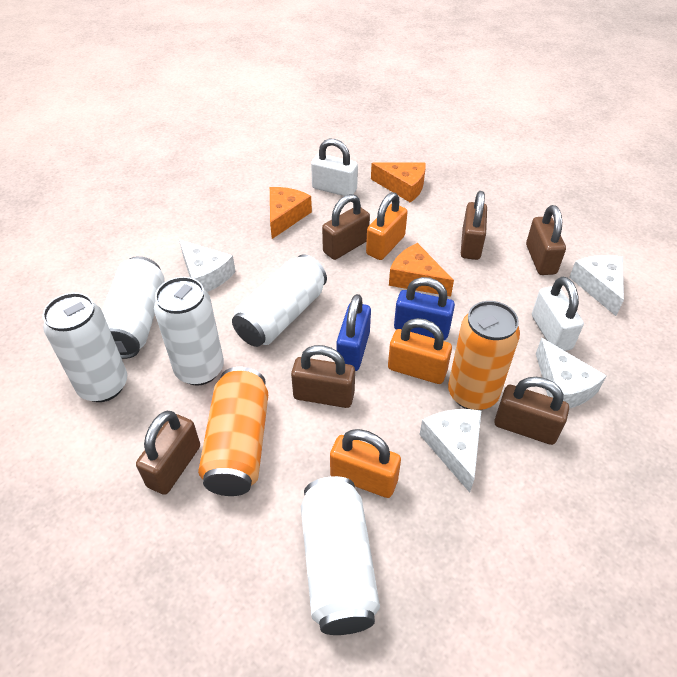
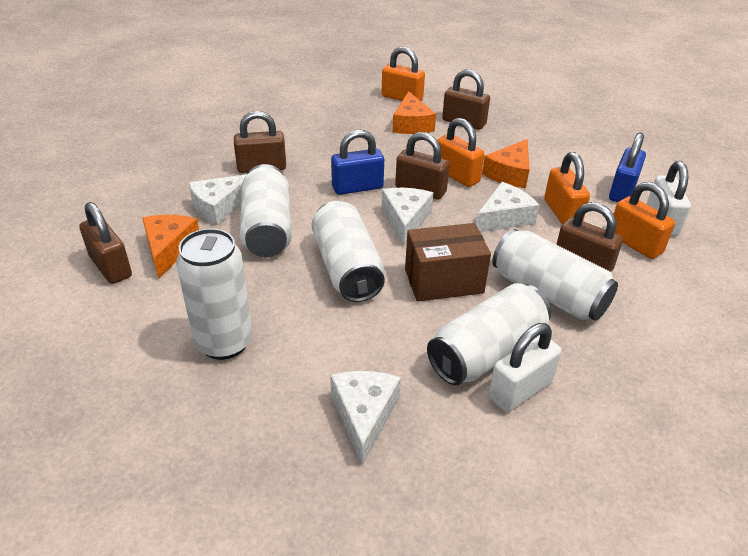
brown box: none = 0 -> [405,223,491,302] = 1
brown padlock: [136,411,200,495] [291,345,355,408] [322,194,370,260] [461,191,487,260] [494,377,569,445] [526,205,566,275] = 6 -> [79,202,132,284] [234,111,286,173] [395,132,450,200] [442,69,490,130] [556,202,623,272] = 5
orange can: [198,367,268,496] [448,301,520,410] = 2 -> none = 0
orange padlock: [330,429,401,498] [366,192,407,260] [388,318,452,384] = 3 -> [382,47,425,101] [437,118,485,187] [544,152,590,225] [614,182,675,259] = 4

